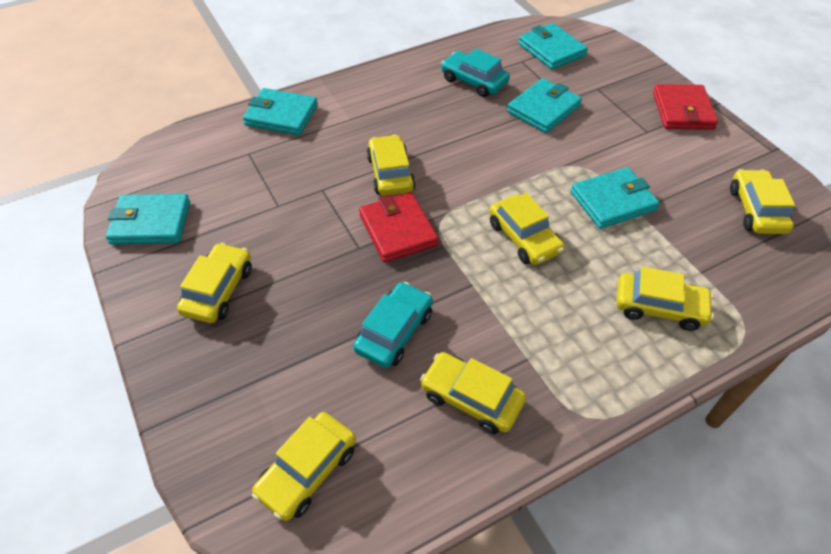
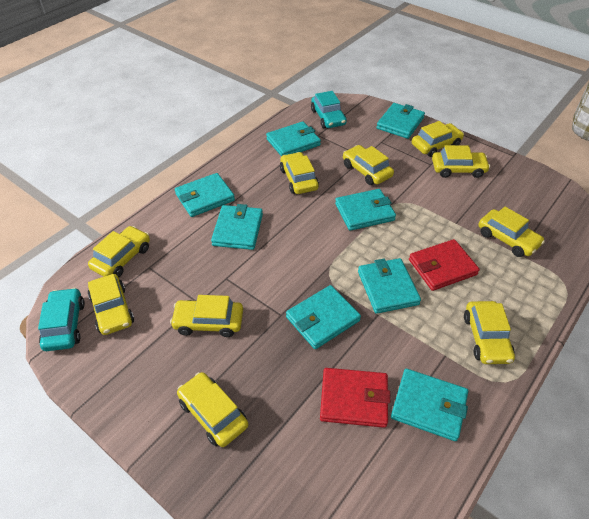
turquoise wallet: [106,194,190,245] [243,88,318,135] [507,78,582,133] [518,23,588,70] [571,167,660,229] = 5 -> [175,173,235,217] [211,204,263,250] [266,121,321,156] [286,285,361,349] [335,189,396,231] [358,258,421,314] [376,103,425,139] [391,369,468,441] = 8
yellow car: [177,243,252,323] [252,412,356,521] [367,135,416,196] [420,352,526,434] [489,193,564,265] [616,267,714,331] [730,169,795,234] = 7 -> [88,226,150,277] [88,274,134,335] [170,295,243,337] [177,372,248,447] [280,152,319,194] [343,145,394,185] [412,121,464,157] [432,145,490,178] [464,301,515,364] [478,207,545,257] = 10

